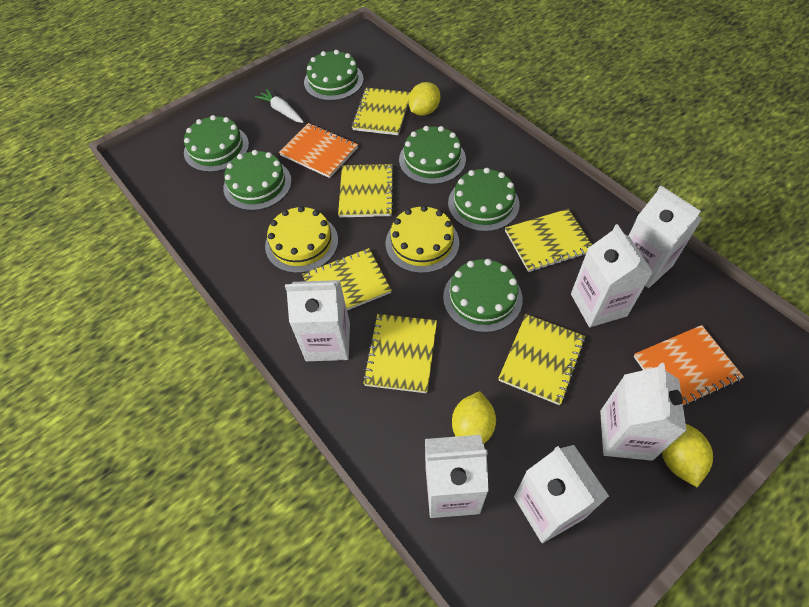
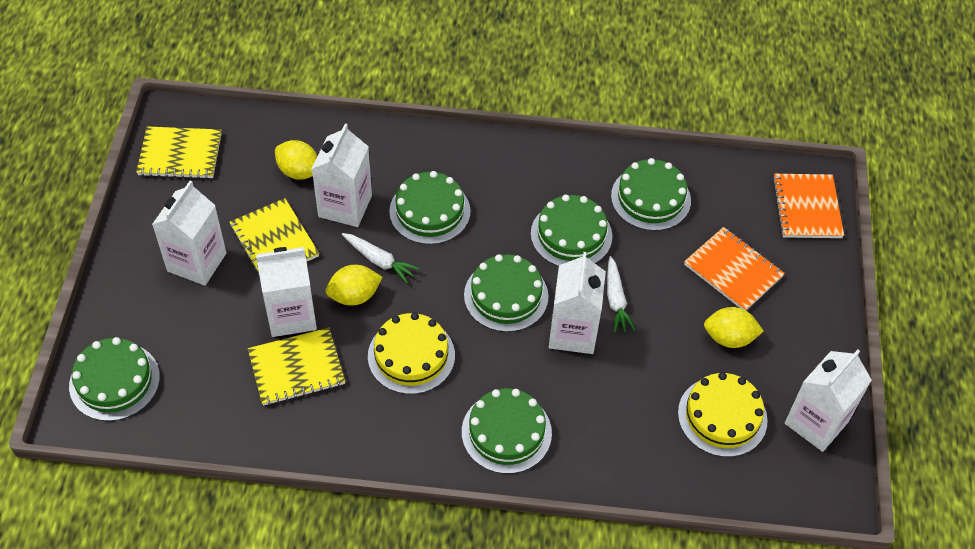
white carrot: [255,89,304,123] = 1 -> [342,233,419,283] [607,256,636,333] = 2
white carton: [285,280,350,361] [425,435,489,518] [514,445,609,543] [571,224,653,327] [600,363,687,461] [629,186,703,288] = 6 -> [152,181,226,286] [256,247,317,337] [312,124,372,227] [549,252,606,354] [785,350,872,452] = 5
yellow notebook: [302,248,392,310] [338,164,394,217] [352,88,410,135] [363,314,437,393] [498,314,585,405] [505,209,592,272] = 6 -> [136,126,222,179] [229,198,319,277] [248,327,345,406] = 3

